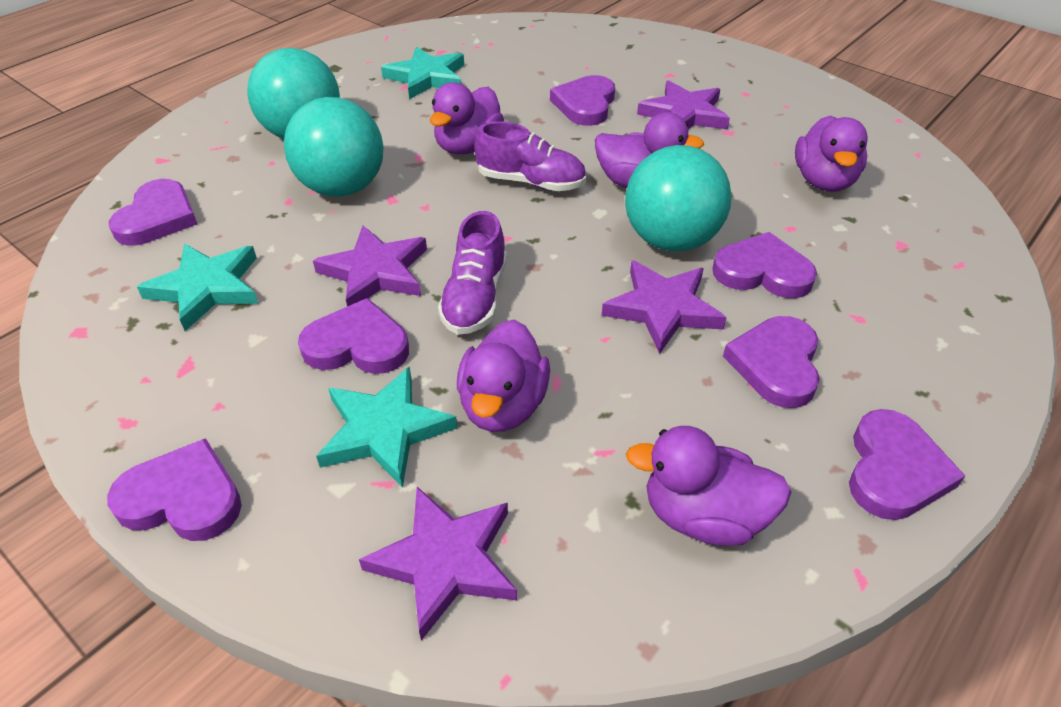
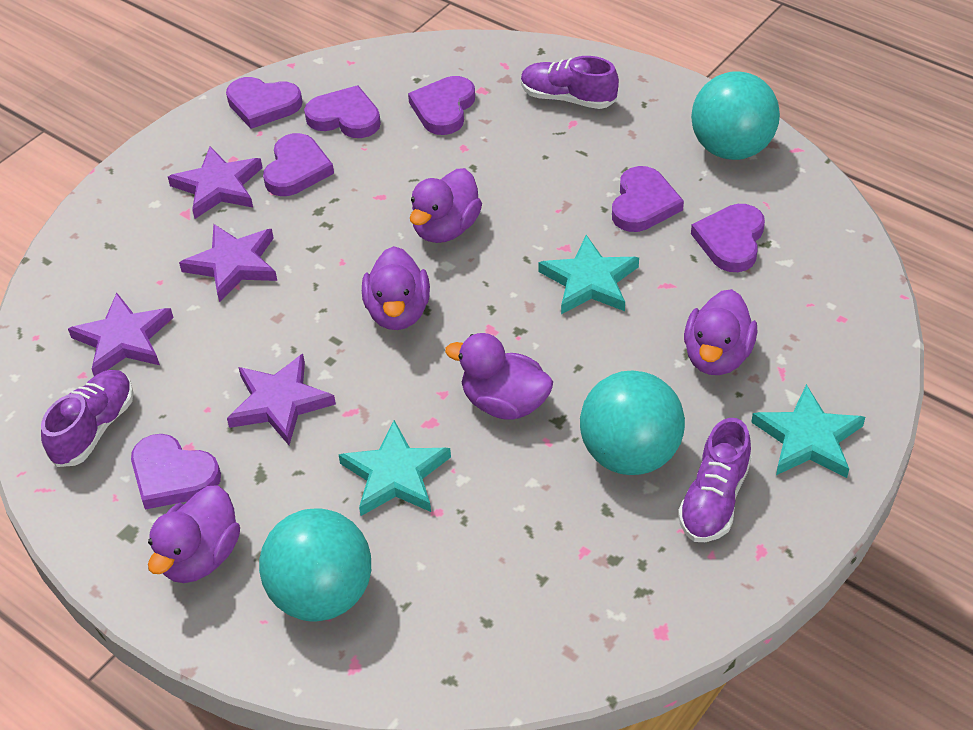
purple shoe: [438,211,507,335] [474,121,586,191] = 2 -> [41,370,134,467] [521,56,619,109] [678,418,751,542] = 3

